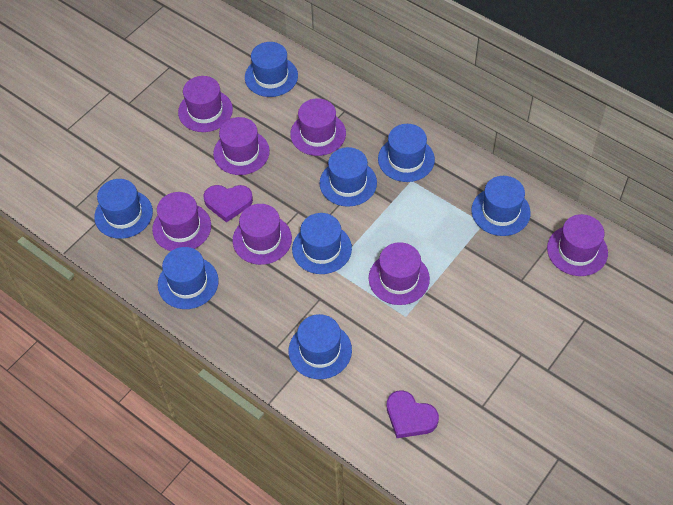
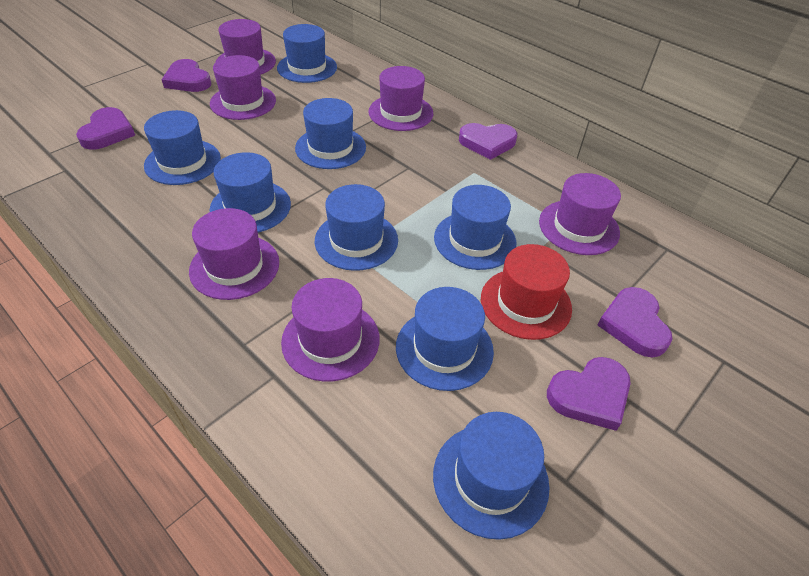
purple hat: [152,192,211,251] [178,76,233,132] [213,117,270,175] [233,204,292,265] [290,98,346,156] [369,242,430,305] [547,214,608,276] = 7 -> [189,208,279,300] [210,55,276,120] [215,19,276,75] [281,278,380,382] [368,66,433,131] [539,173,621,255] = 6
purple heart: [203,185,253,223] [387,390,439,438] = 2 -> [76,107,135,150] [162,59,211,92] [459,123,518,160] [547,357,631,431] [598,287,673,358] = 5
red hat: none = 0 -> [481,244,572,340] = 1

